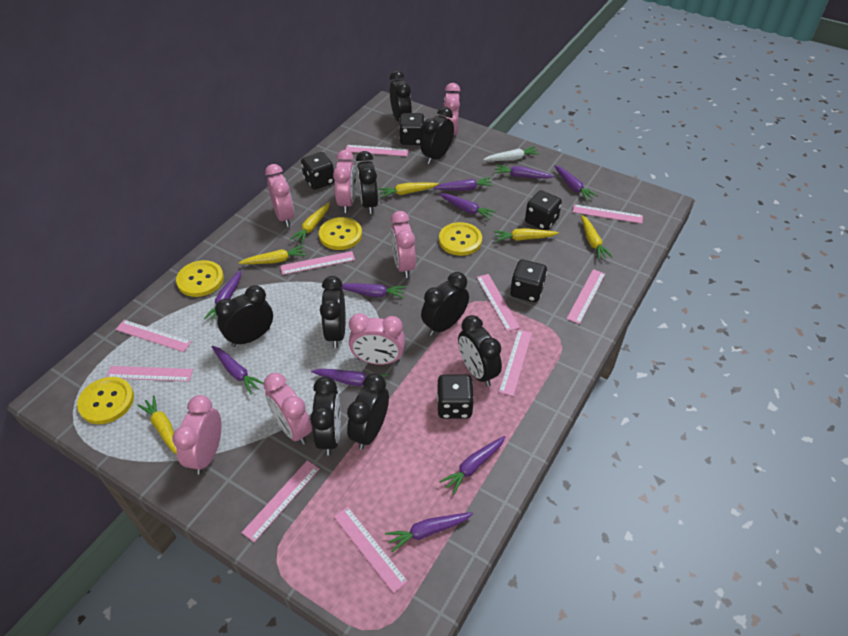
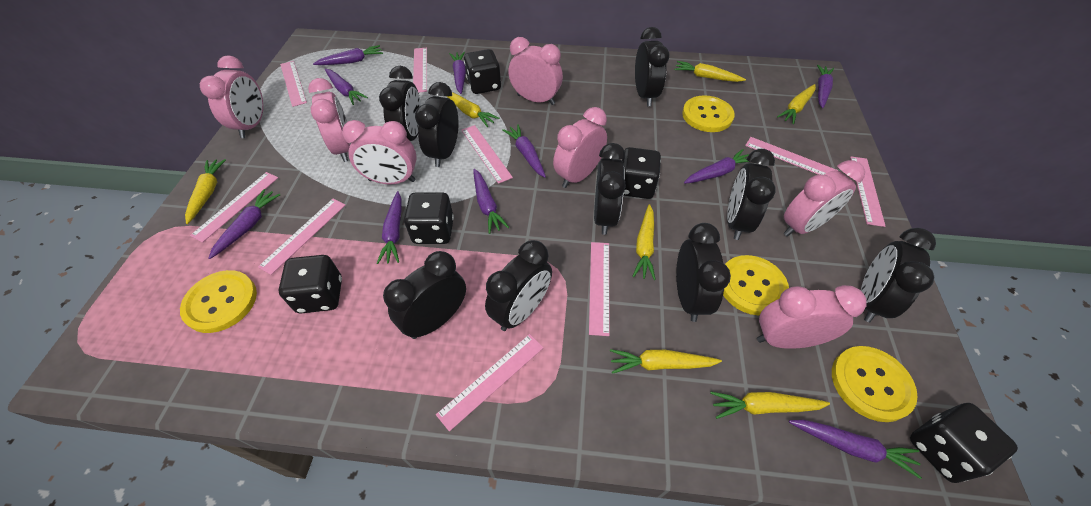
pink ruler: [106,366,193,382] [116,320,192,352] [241,460,319,542] [280,251,355,275] [334,507,408,593] [346,145,409,156] [476,274,520,332] [499,329,532,396] [567,269,605,324] [573,204,643,224] = 10 -> [190,172,278,243] [258,199,346,275] [280,61,307,107] [413,48,427,93] [436,334,544,432] [461,125,513,184] [589,242,610,336] [745,137,838,175] [850,157,885,227] = 9
white carrot: [483,146,540,161] = 1 -> none = 0
yellow carrot: [137,396,177,454] [239,245,307,264] [290,203,330,244] [378,183,439,198] [494,228,559,242] [581,215,613,260] = 6 -> [185,159,226,224] [447,92,500,127] [610,349,722,374] [632,204,656,280] [674,61,746,82] [710,392,830,419] [777,84,816,124] = 7

